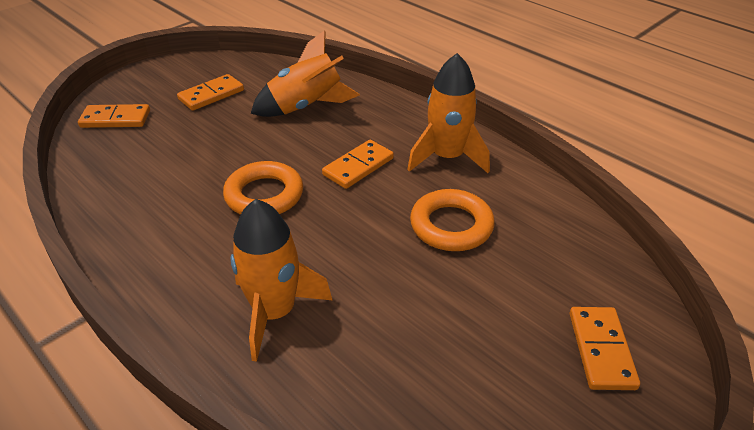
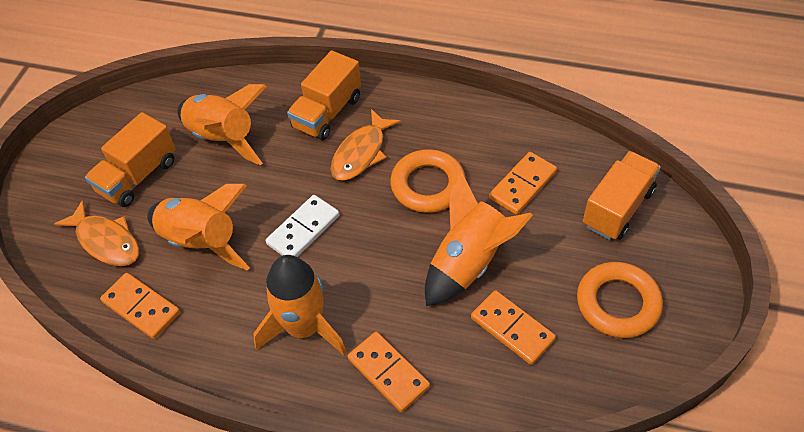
orange fish: none = 0 -> [54,200,139,266] [330,109,401,181] = 2
orange rocket: [231,199,332,362] [251,30,360,117] [407,53,490,173] = 3 -> [147,184,250,270] [177,84,267,165] [253,255,347,355] [425,171,533,306] = 4
orange truck: none = 0 -> [85,112,176,207] [287,50,361,140] [583,151,661,240] = 3
white domino: none = 0 -> [266,195,339,257] = 1

